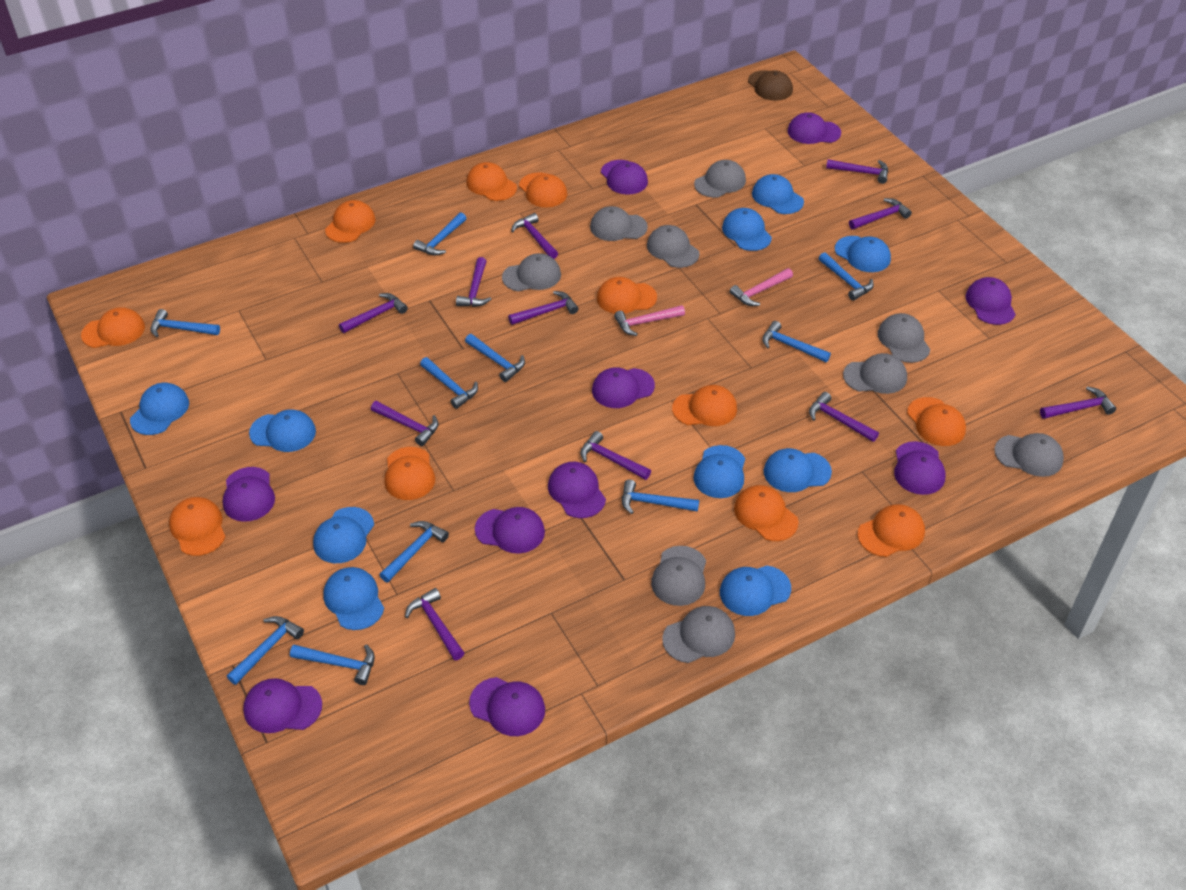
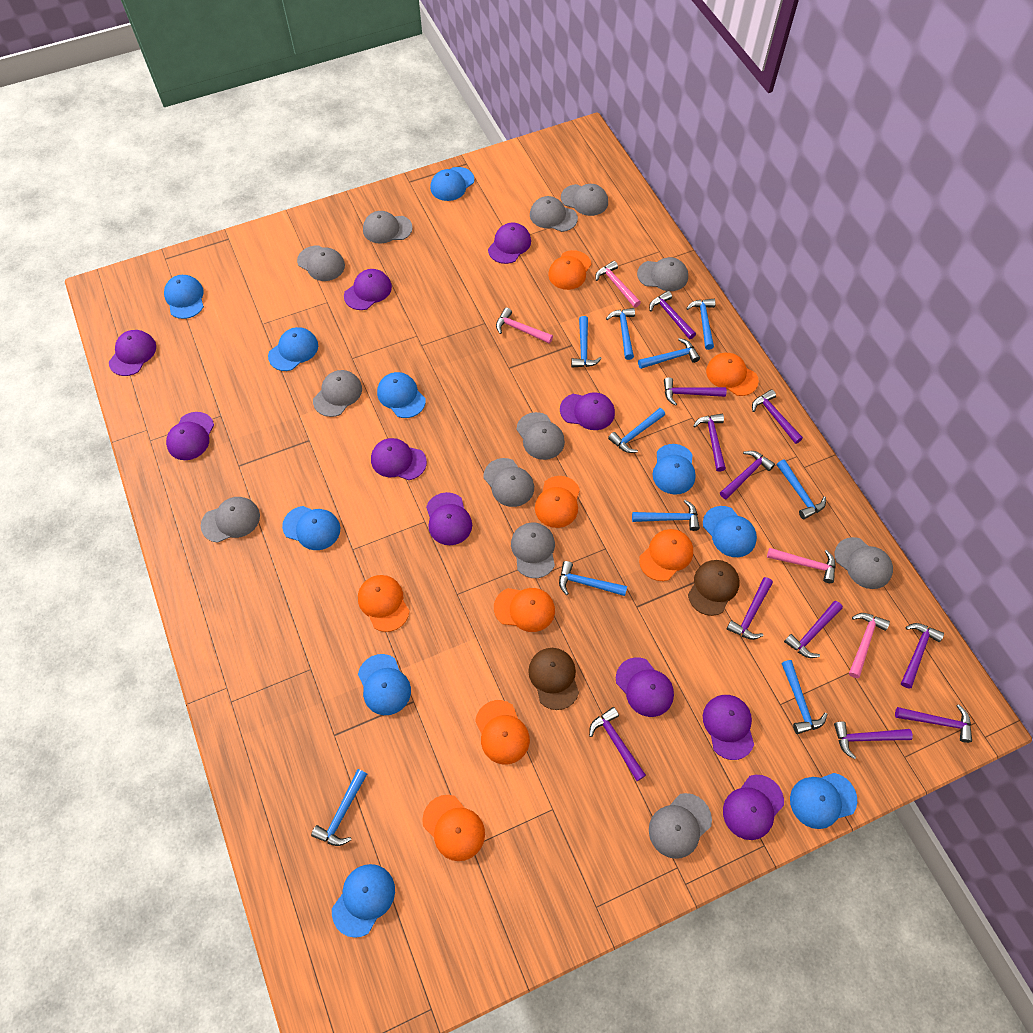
brown cap: [748,70,793,101] = 1 -> [528,648,579,710] [688,560,740,616] = 2
grey cap: [502,253,561,291] [590,206,648,241] [647,225,700,268] [651,546,706,606] [662,606,735,663] [694,160,746,198] [843,353,907,394] [878,313,930,363] [994,433,1064,477] = 9 -> [201,497,260,543] [297,246,345,281] [313,370,362,417] [363,211,413,243] [484,458,534,507] [511,523,555,578] [516,412,565,460] [530,196,578,232] [561,184,608,216] [637,257,688,291] [649,793,712,859] [835,537,893,589] = 12
orange cap: [81,307,145,348] [169,497,226,556] [325,200,376,243] [384,447,435,500] [466,162,517,201] [519,172,567,208] [597,277,657,314] [672,385,737,426] [734,485,799,541] [858,504,925,557] [907,397,966,446] = 11 -> [358,575,409,632] [422,795,485,861] [475,700,530,764] [494,588,555,632] [535,476,580,528] [548,250,591,290] [639,529,693,581] [706,353,759,396] = 8
pink hammer: [614,305,685,336] [730,268,793,306] = 2 -> [496,308,553,344] [595,261,641,308] [767,548,836,583] [849,613,890,678] = 4

